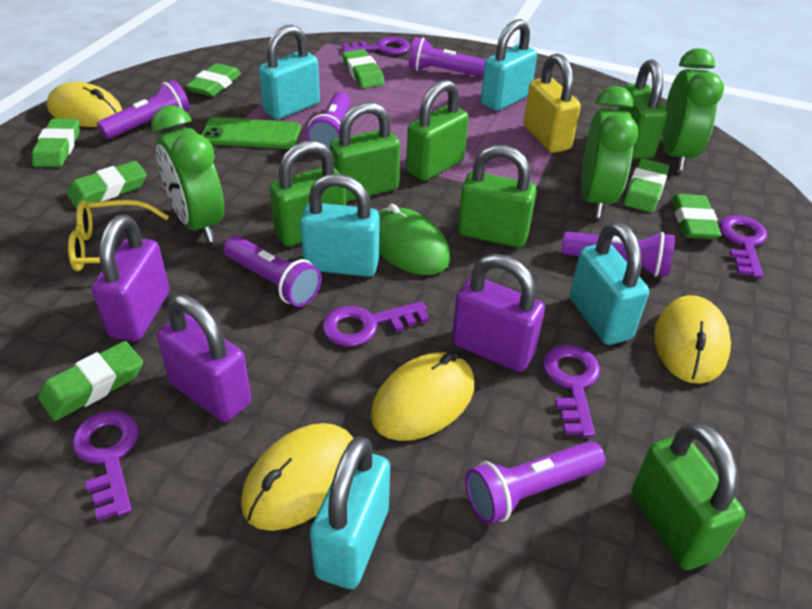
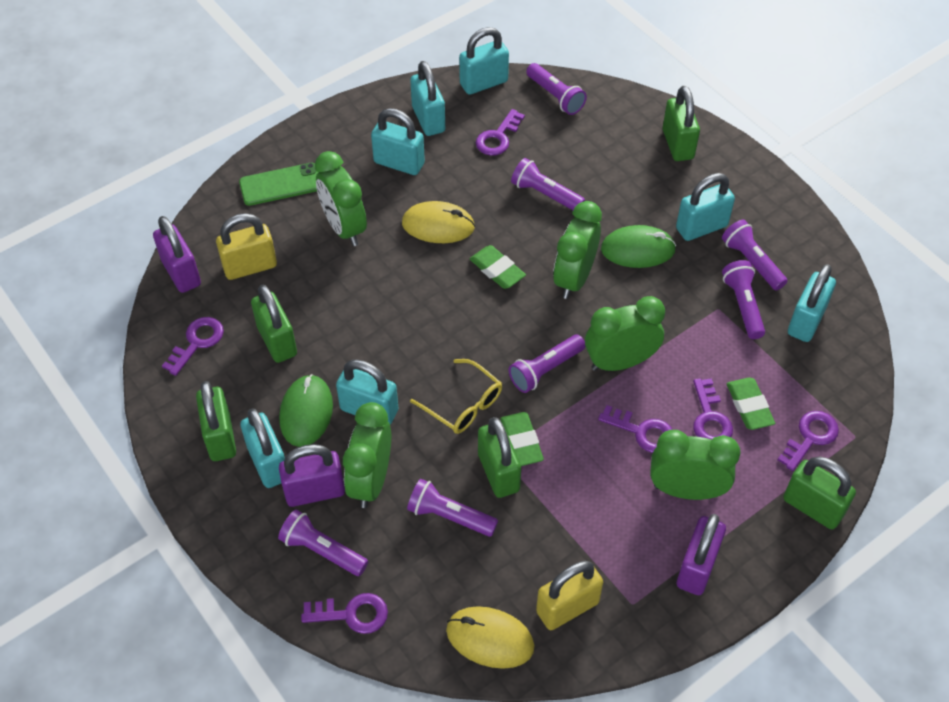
green clock: [151,105,224,243] [582,86,638,218] [662,48,724,171] = 3 -> [315,151,367,246] [343,402,391,508] [553,201,602,299] [585,296,665,371] [650,430,741,500] = 5
green eraser: [32,118,80,167] [38,341,143,421] [67,161,147,208] [186,63,241,97] [342,49,385,88] [624,159,669,213] [672,194,721,239] = 7 -> [470,245,526,289] [500,412,544,466] [726,377,775,430] = 3
green mouse: [379,204,450,275] = 1 -> [279,374,333,447] [601,225,676,268] = 2
green padlock: [270,140,346,246] [330,102,400,202] [406,79,469,181] [458,145,537,248] [618,59,667,159] [632,421,745,570] = 6 -> [196,381,236,461] [251,285,297,363] [478,417,521,498] [663,86,700,161] [783,456,856,529] = 5
purple flashlight: [97,80,190,139] [223,236,321,307] [307,92,350,150] [408,37,486,77] [465,441,606,524] [561,232,675,277] = 6 -> [278,509,368,576] [407,479,498,537] [509,335,585,393] [511,158,585,210] [526,63,587,115] [722,219,788,291] [722,260,765,339] = 7
purple key: [72,411,139,521] [322,301,430,347] [342,37,410,55] [543,345,600,437] [719,215,767,278] = 5 -> [162,317,224,376] [301,593,388,634] [476,109,525,156] [598,405,673,453] [693,378,733,439] [778,411,839,471] = 6
turquoise padlock: [259,25,320,120] [300,173,380,277] [310,436,390,589] [481,19,537,111] [570,221,649,345] = 5 -> [240,408,285,488] [336,359,398,425] [371,108,425,175] [410,61,445,136] [459,27,509,95] [676,173,735,241] [788,264,836,342] = 7
yellow mouse: [47,82,122,127] [241,423,353,531] [371,352,474,441] [654,295,731,384] = 4 -> [402,201,475,243] [446,606,535,669] = 2
yellow padlock: [523,53,581,153] = 1 -> [216,213,277,280] [536,561,603,630] = 2

